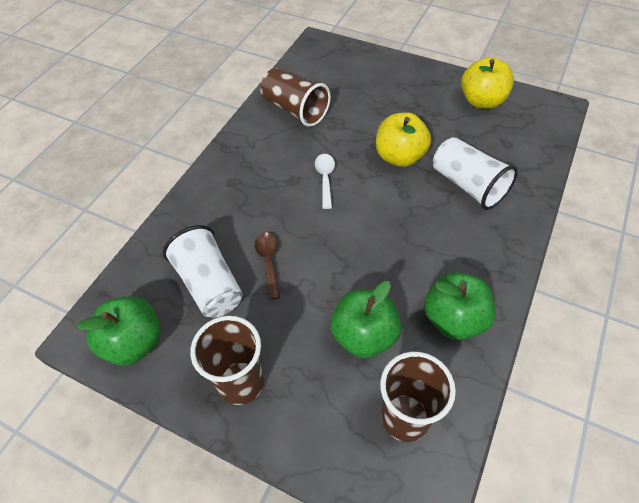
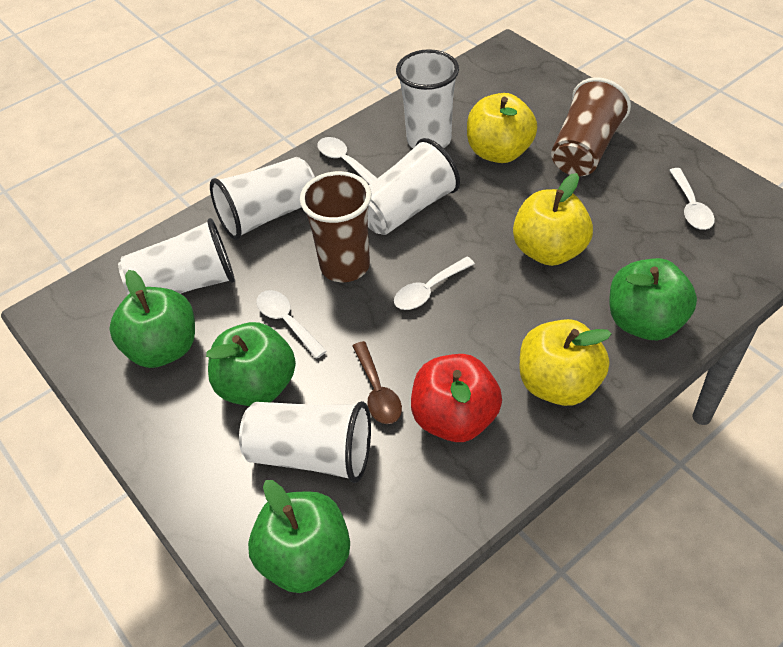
brown cup: [190,316,264,405] [260,68,331,127] [380,352,456,442] = 3 -> [300,171,371,282] [551,77,631,176] = 2
green apple: [76,296,161,366] [330,281,401,358] [424,272,496,340] = 3 -> [109,270,195,368] [206,322,296,406] [248,480,350,593] [609,258,697,340] = 4
red apple: none = 0 -> [411,354,502,442] = 1
white cup: [163,225,243,318] [433,137,518,210] = 2 -> [118,218,235,295] [210,157,315,240] [239,401,371,483] [368,138,460,235] [396,49,459,148] = 5
white spoon: [315,154,335,209] = 1 -> [256,290,327,359] [317,137,377,185] [394,257,475,310] [669,168,715,230] = 4
yellow apple: [376,112,431,167] [461,57,514,109] = 2 -> [467,93,537,163] [513,173,593,266] [520,319,612,406] = 3

